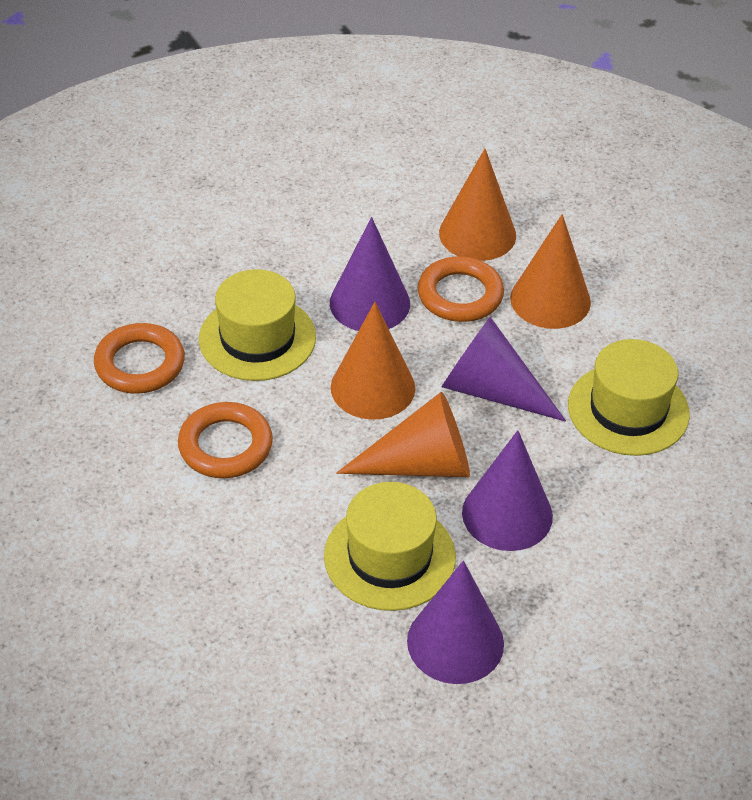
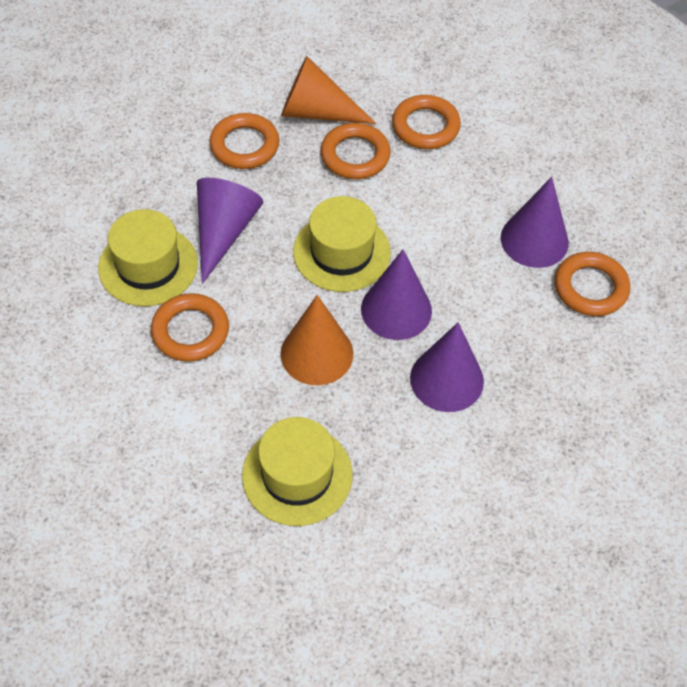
orange cone: [331,302,415,420] [336,392,470,477] [439,149,516,261] [510,214,591,329] = 4 -> [280,295,354,385] [281,56,376,124] = 2
orange ring: [94,323,185,394] [178,402,273,478] [418,256,504,322] = 3 -> [151,293,229,362] [209,113,279,169] [321,123,391,179] [392,95,461,149] [555,252,630,316] = 5

